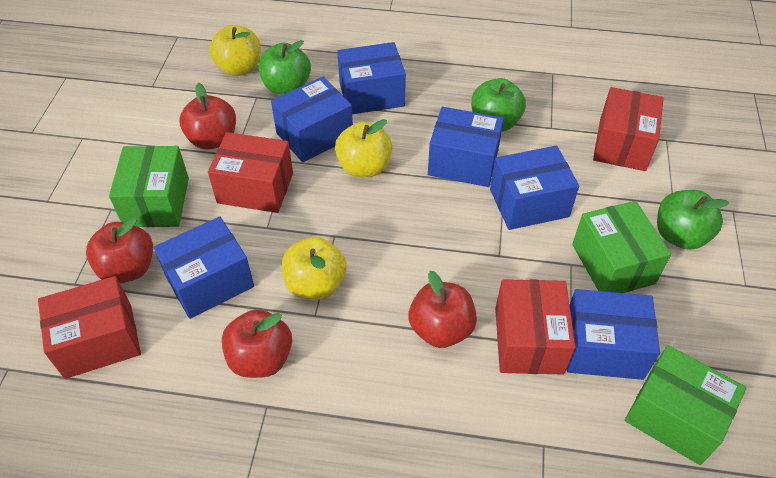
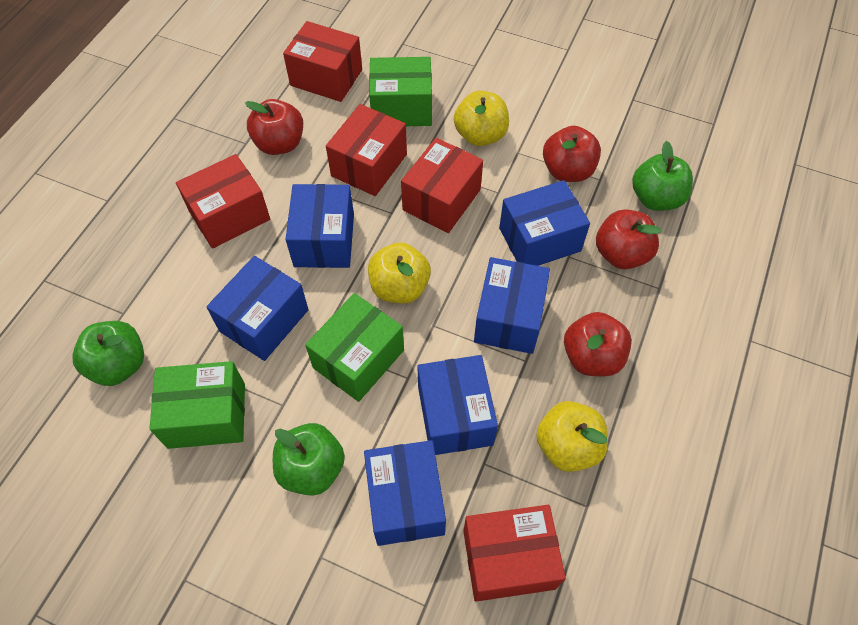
red box: [38,276,141,379] [208,132,293,213] [495,279,575,375] [593,87,664,171] = 4 -> [176,154,270,249] [283,21,362,102] [326,104,407,196] [401,138,483,233] [463,505,566,602] = 5

